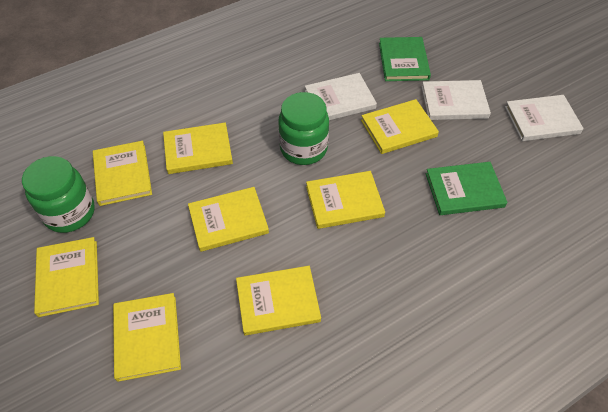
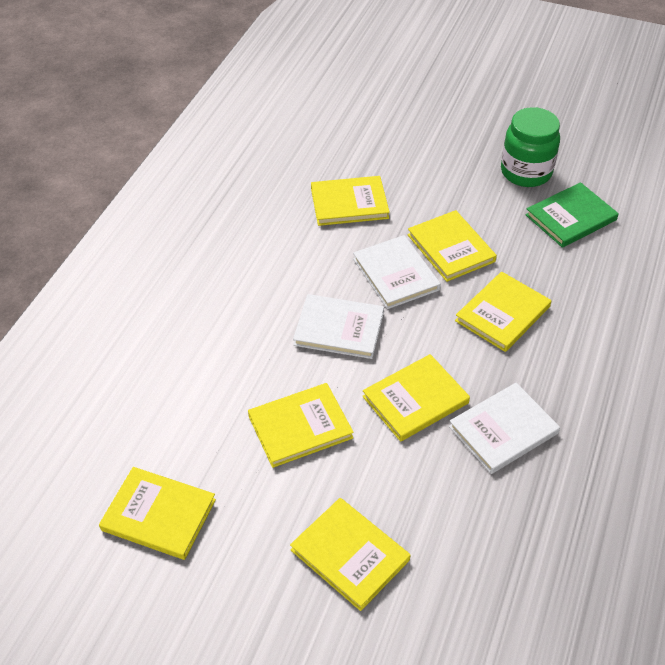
green book: [379,37,431,81] [426,162,508,215] = 2 -> [525,182,619,248] = 1
green jar: [22,156,95,233] [278,92,329,165] = 2 -> [501,107,560,187] = 1
yellow book: [34,237,99,317] [93,141,152,206] [113,293,181,382] [163,122,233,174] [188,187,269,252] [236,266,321,336] [306,171,385,229] [361,99,439,154] = 8 -> [99,467,216,560] [248,383,354,468] [290,498,410,611] [311,176,390,226] [362,354,470,442] [408,210,497,282] [455,271,551,352] = 7

